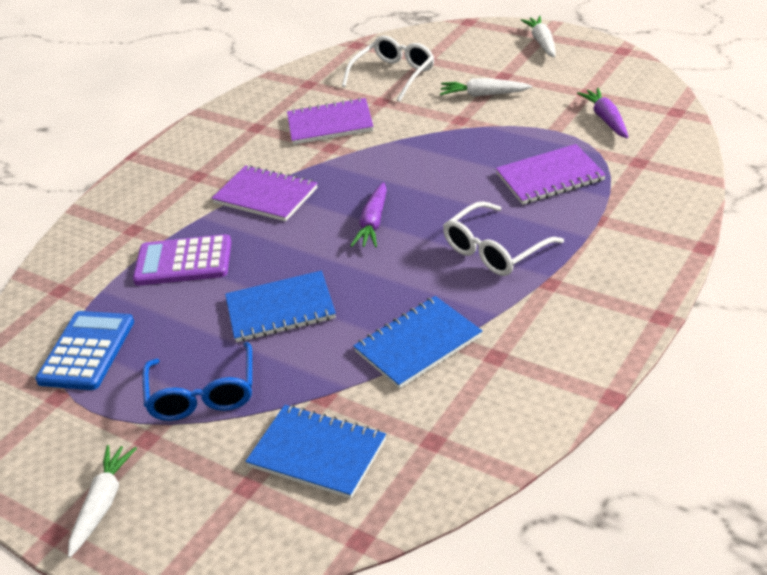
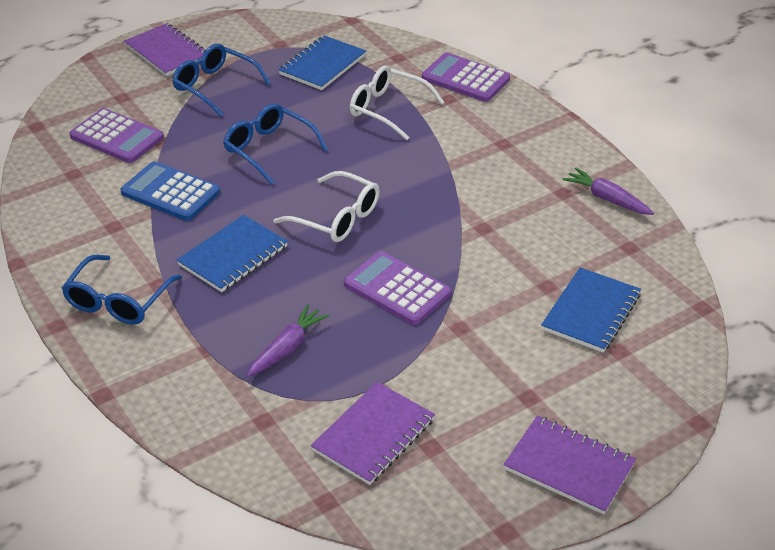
blue glasses: [142,342,252,421] = 1 -> [62,255,182,325] [172,44,271,117] [223,104,328,185] = 3
purple calculator: [133,234,232,286] = 1 -> [70,108,164,163] [344,251,451,325] [422,53,510,102] = 3
white carrot: [68,445,137,558] [440,78,532,97] [521,16,556,57] = 3 -> none = 0

